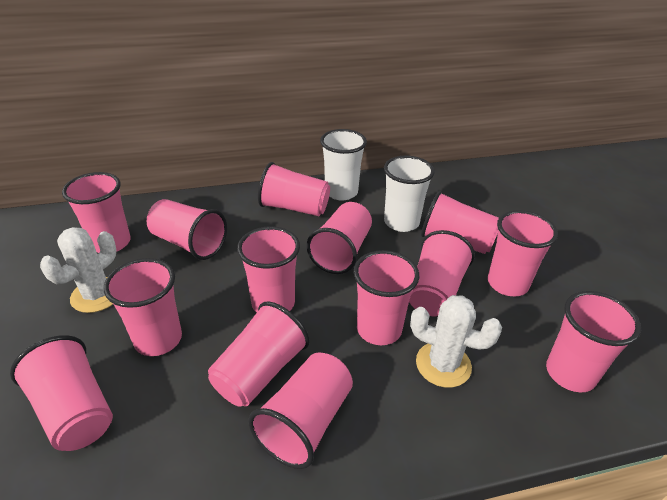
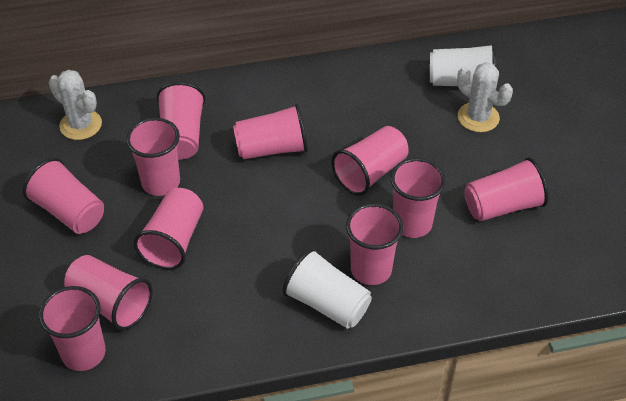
pink cup: [10,335,113,451] [62,172,131,253] [104,258,182,356] [147,199,227,260] [208,302,310,407] [237,226,300,313] [248,352,353,469] [258,162,330,216] [306,202,372,274] [354,250,419,345] [409,230,475,316] [421,191,499,254] [488,210,558,296] [546,291,641,392] = 14 -> [23,158,104,234] [39,286,106,371] [64,255,153,331] [126,118,180,196] [134,188,203,270] [157,82,205,159] [233,104,308,160] [331,126,409,196] [346,203,403,285] [391,158,446,238] [464,157,549,221] = 11

